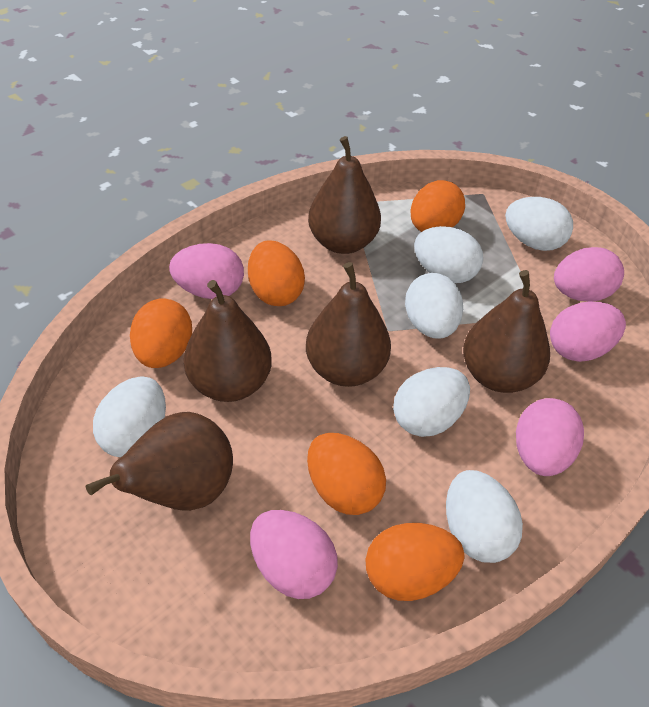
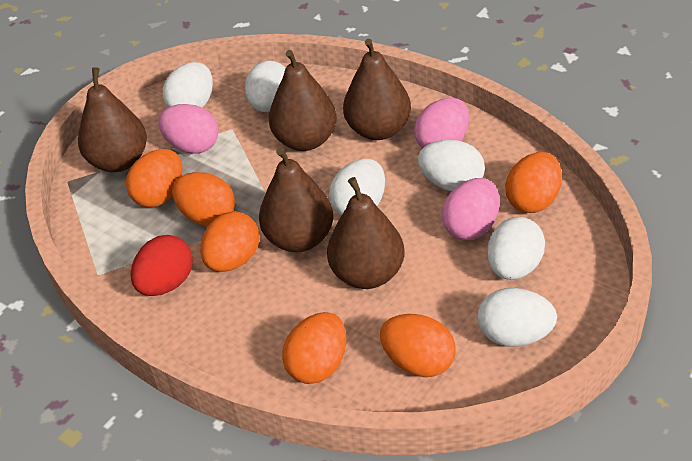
orange egg: [130,299,192,368] [248,240,305,306] [307,433,386,515] [365,523,465,601] [411,180,465,232] = 5 -> [126,149,183,207] [172,172,235,226] [200,211,260,272] [282,312,347,384] [380,314,455,377] [505,152,562,213] = 6
pink egg: [169,243,244,299] [250,510,338,599] [516,398,584,476] [550,301,626,362] [554,247,624,302] = 5 -> [158,104,219,154] [414,98,469,148] [442,178,500,240] = 3
red egg: none = 0 -> [130,235,193,296] = 1

